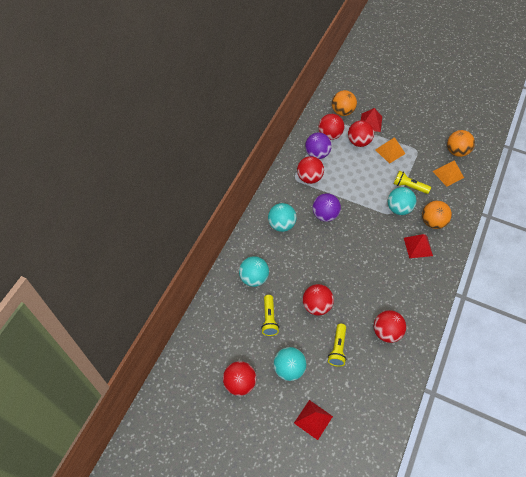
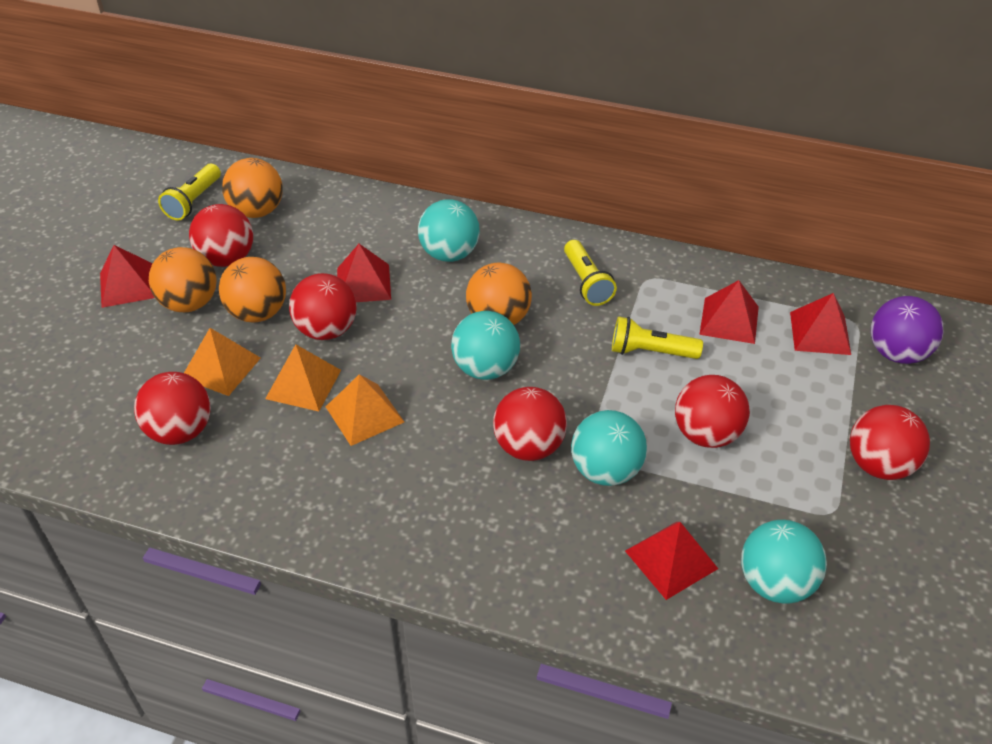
orange ball: [332,90,357,116] [422,201,452,229] [447,130,475,157] = 3 -> [149,247,217,312] [219,257,286,322] [222,158,283,218] [466,263,532,325] = 4
orange pyramid: [375,137,406,164] [432,160,464,187] = 2 -> [184,328,261,396] [265,344,341,411] [326,374,404,446] = 3
purple ball: [305,132,332,159] [312,193,341,222] = 2 -> [871,296,944,364] = 1
red pyramid: [294,400,333,440] [361,108,382,132] [404,234,433,258] = 3 -> [100,245,155,308] [337,244,391,302] [625,522,718,600] [699,280,759,344] [790,293,851,355] = 5

